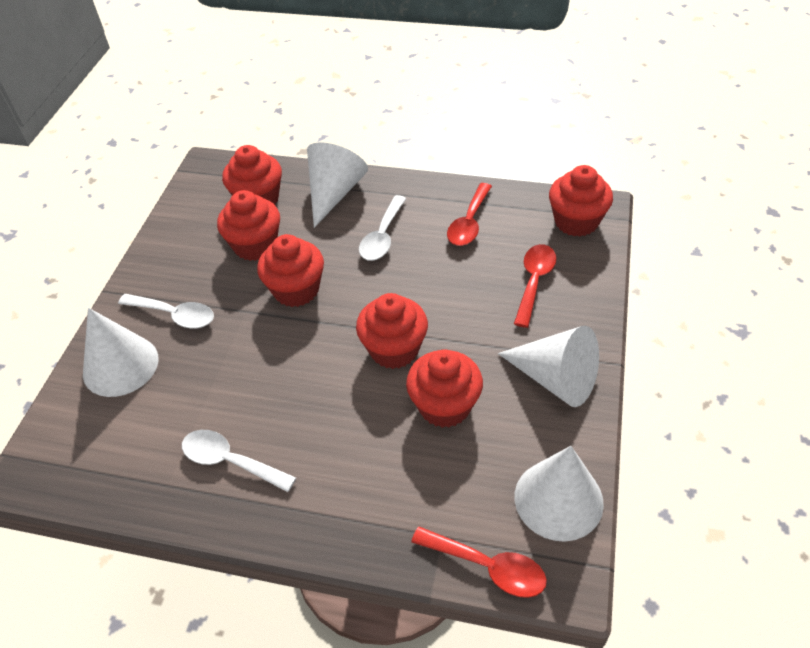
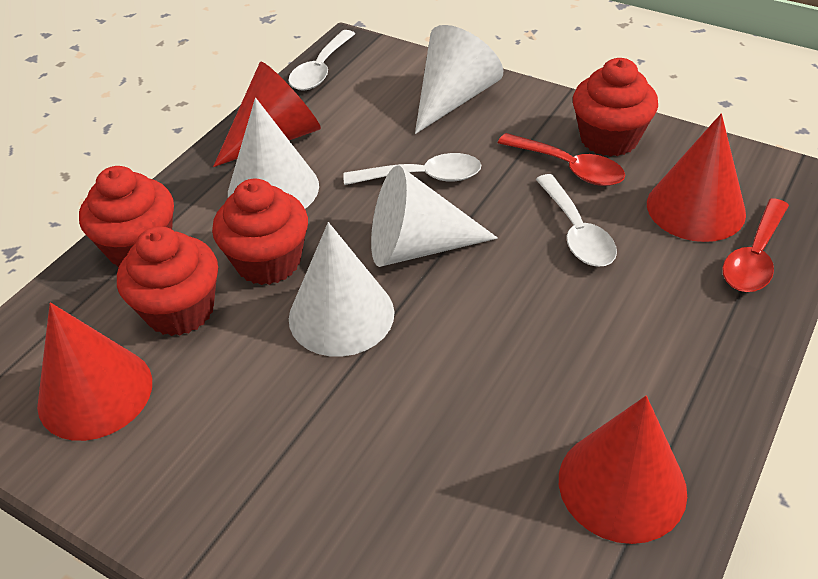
red cone: none = 0 -> [37,302,152,441] [213,62,321,167] [559,396,687,544] [647,114,746,242] = 4
red cupcake: [217,190,280,261] [222,145,282,205] [257,234,324,307] [356,293,428,369] [406,350,483,428] [549,165,613,237] = 6 -> [79,166,174,268] [117,226,218,336] [212,179,308,285] [573,58,658,157] = 4
red spoon: [411,527,547,598] [447,183,492,246] [514,244,556,328] = 3 -> [498,133,625,186] [722,198,789,292] = 2

